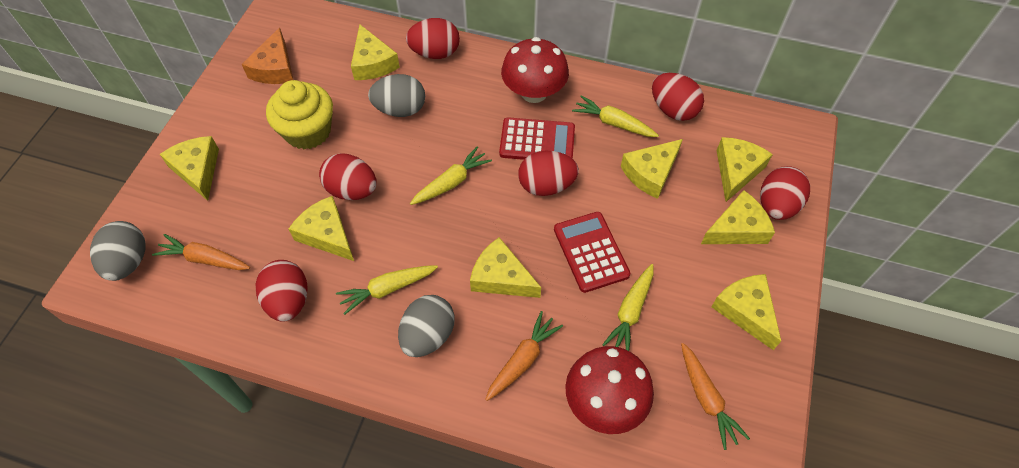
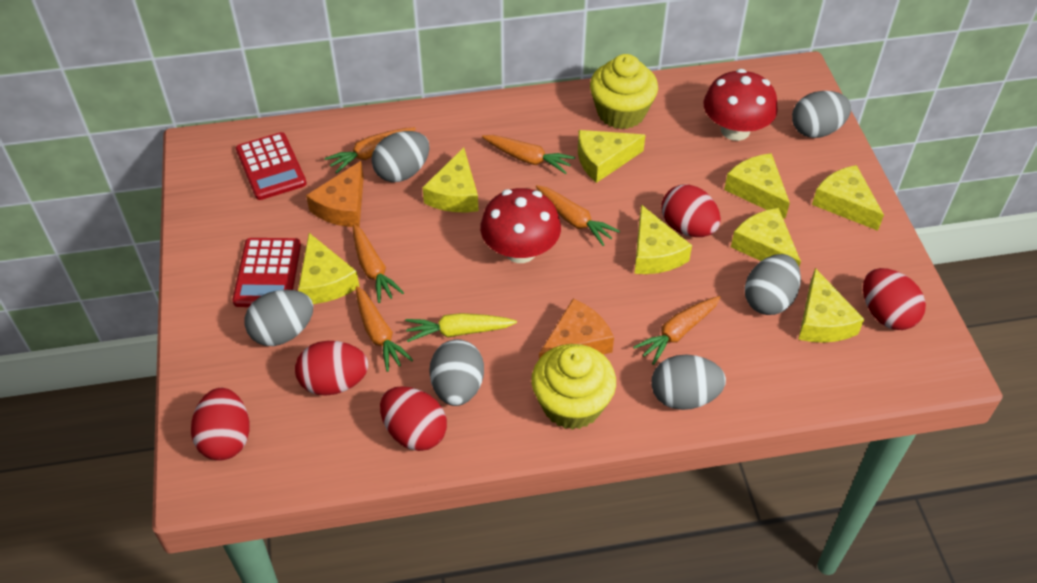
grey egg: [90,221,146,281] [368,74,425,117] [398,295,455,357] = 3 -> [245,290,313,346] [371,131,430,182] [429,339,484,406] [651,355,726,410] [745,254,801,315] [792,91,851,138] = 6
orange carrot: [152,234,250,270] [485,311,563,401] [681,343,750,450] = 3 -> [324,127,416,174] [353,224,404,303] [356,286,413,372] [482,135,575,174] [536,185,620,246] [633,296,721,365] = 6
orange cheese: [242,28,293,84] = 1 -> [306,161,364,227] [539,298,614,359] = 2
red egg: [256,260,308,322] [319,153,377,200] [406,18,460,59] [518,151,579,196] [652,73,704,121] [760,166,810,220] = 6 -> [191,388,250,461] [295,341,368,396] [380,386,447,451] [661,184,721,237] [863,268,926,330] = 5
yellow carrot: [336,265,438,315] [410,147,492,205] [572,95,659,137] [602,264,653,351] = 4 -> [405,313,517,342] = 1
yellow cupcake: [266,80,333,149] = 1 -> [531,344,616,430] [590,54,658,129] = 2

